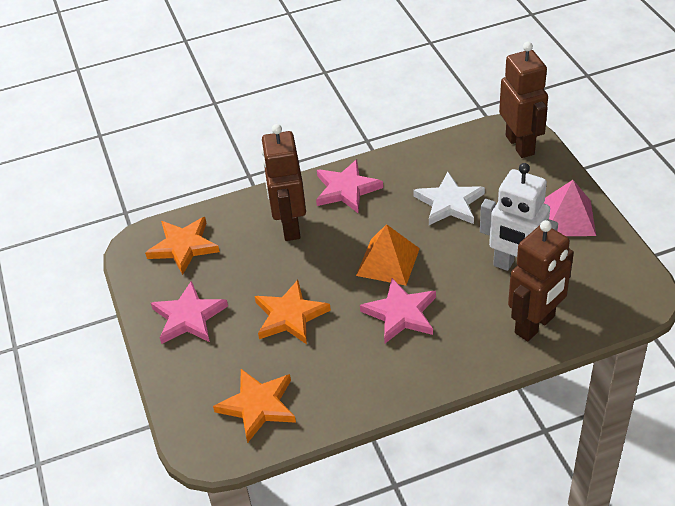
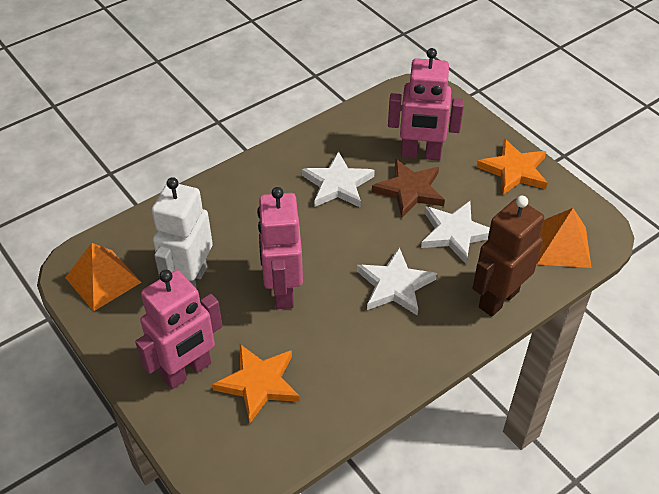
brown robot: [261,124,306,241] [499,42,548,158] [508,220,574,341] = 3 -> [472,196,544,317] = 1
brown star: none = 0 -> [372,159,445,218] = 1
orange pyramid: [356,224,420,286] = 1 -> [65,243,142,311] [537,208,591,268] = 2
orange star: [145,217,220,275] [213,369,296,443] [255,280,331,344] = 3 -> [212,344,300,424] [477,139,547,195] = 2
pink pyramid: [544,180,596,236] = 1 -> none = 0
pink robot: none = 0 -> [135,270,222,389] [257,187,303,309] [388,48,464,161] = 3
pink star: [151,281,228,344] [316,159,383,213] [360,278,436,343] = 3 -> none = 0
white star: [413,172,485,225] = 1 -> [302,151,375,208] [357,248,437,316] [421,201,490,264] = 3

